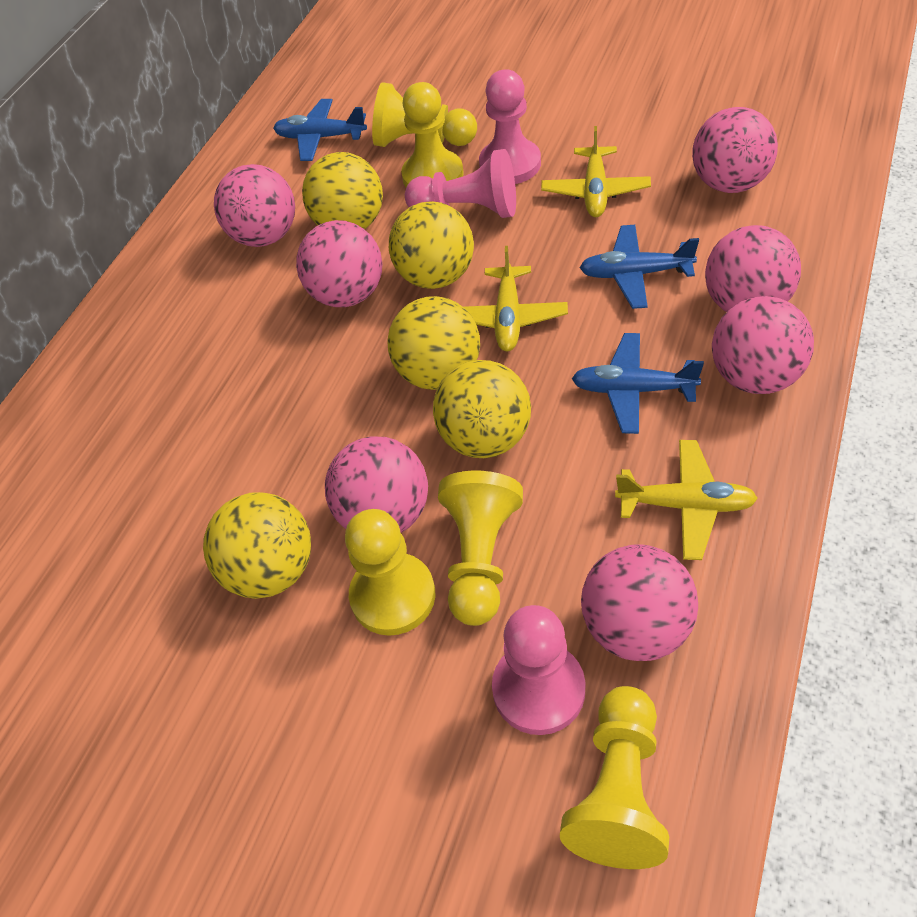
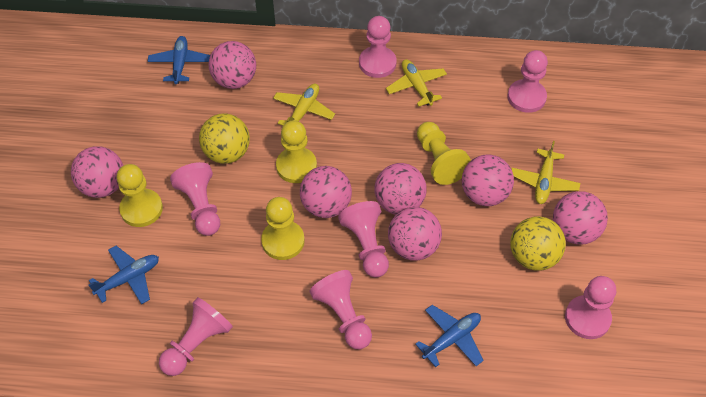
pink pawn: [405,149,516,218] [479,70,541,184] [492,605,585,735] = 3 -> [159,297,233,376] [170,162,220,236] [310,270,372,349] [338,201,389,278] [359,16,396,78] [507,50,548,113] [565,276,616,339] = 7
yellow ball: [203,492,311,599] [302,152,383,229] [387,296,480,390] [389,201,474,289] [433,360,531,458] = 5 -> [199,113,250,164] [510,216,566,271] = 2
yellow pawn: [345,509,436,636] [372,82,477,147] [401,82,464,187] [438,471,523,626] [560,686,669,869] = 5 -> [117,164,163,227] [261,197,305,260] [276,120,317,183] [417,122,471,185] = 4

